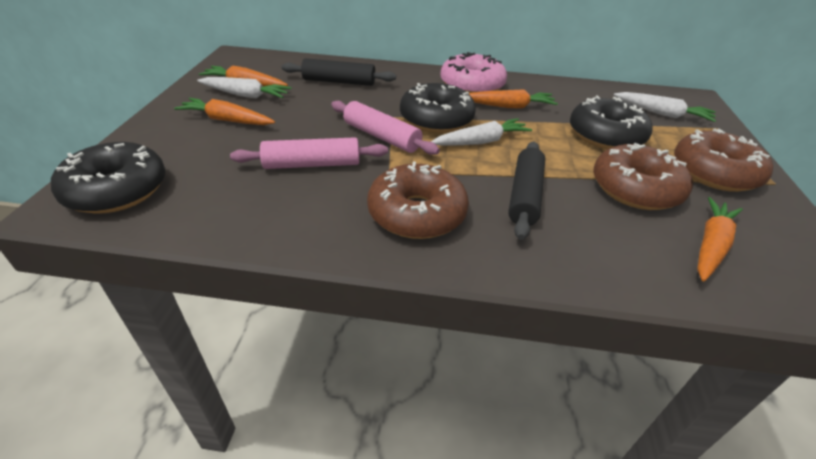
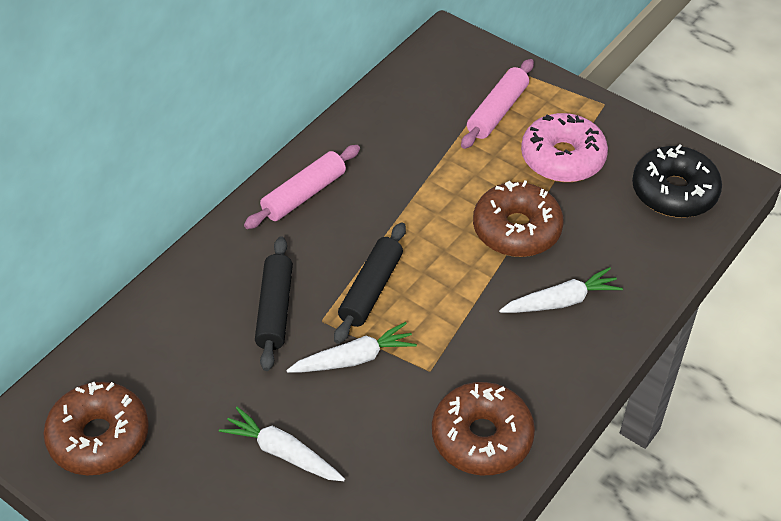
black donut: [51,142,165,214] [400,83,476,133] [570,96,653,149] = 3 -> [632,144,722,218] = 1
orange carrot: [174,98,275,125] [199,65,288,87] [469,89,558,109] [697,197,743,282] = 4 -> none = 0

